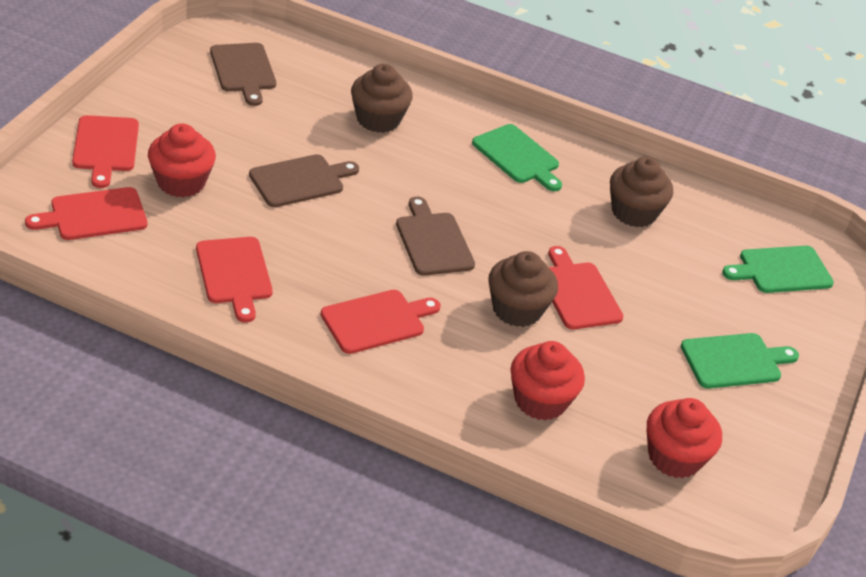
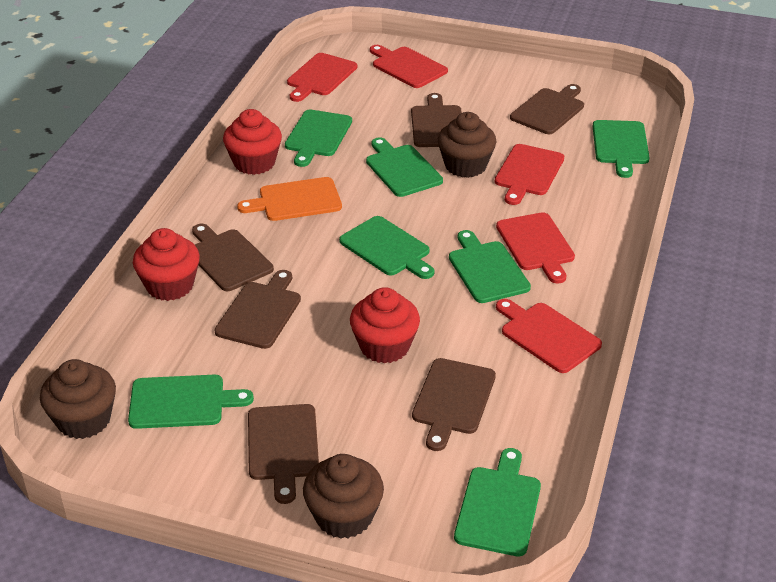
brown cutting board: [210,43,276,106] [249,154,359,207] [396,197,475,276] = 3 -> [192,224,274,291] [214,270,301,349] [248,404,319,504] [411,93,462,147] [412,358,496,451] [510,84,584,134] = 6
green cutting board: [472,124,562,191] [681,333,799,389] [722,246,834,293] = 3 -> [128,375,254,429] [285,110,352,167] [339,216,434,279] [366,137,443,197] [449,230,531,303] [454,448,541,557] [593,120,650,178] = 7
orange cutting board: none = 0 -> [237,177,342,221] = 1

